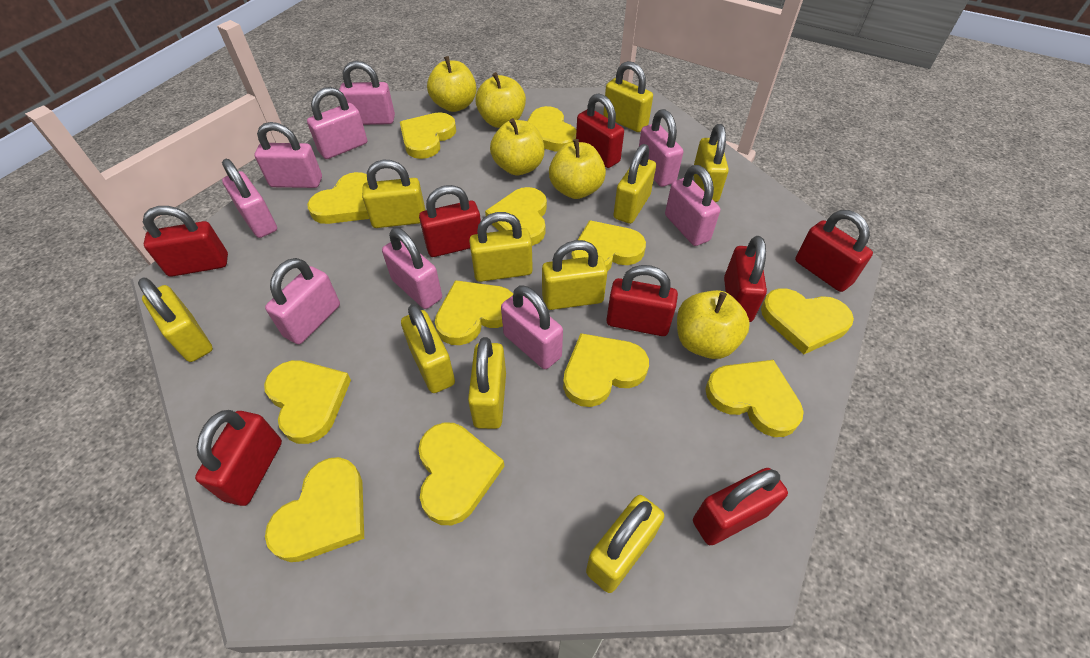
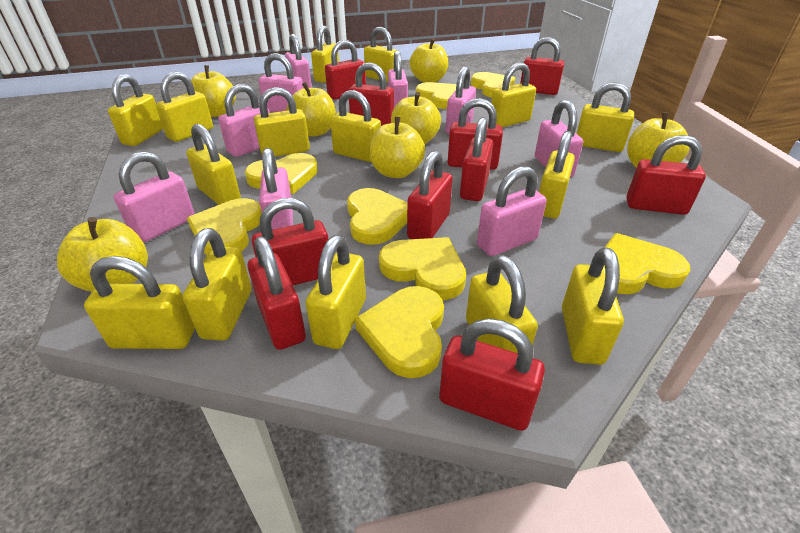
red padlock: [143,206,228,277] [195,410,282,506] [419,185,481,257] [576,93,624,168] [606,265,678,336] [693,468,788,545] [724,236,767,322] [795,210,873,292] = 8 -> [247,236,306,350] [251,198,329,285] [325,40,366,100] [349,62,394,126] [407,150,453,239] [439,318,545,431] [448,98,503,170] [460,117,493,201] [520,37,564,95] [626,135,706,215] = 10
yellow apple: [427,56,476,112] [475,72,526,128] [490,118,544,175] [549,139,606,199] [677,290,750,359] = 5 -> [57,217,148,292] [187,65,236,117] [287,82,336,137] [369,117,425,178] [391,92,441,144] [410,38,448,83] [627,112,690,168] = 7
yellow heart: [264,360,351,444] [265,457,364,562] [307,172,369,224] [400,112,456,159] [418,422,505,525] [435,280,513,345] [485,187,547,246] [527,106,576,152] [563,333,649,407] [571,220,646,272] [705,360,804,437] [761,288,854,354] = 12 -> [187,198,262,255] [245,153,318,194] [347,188,407,245] [355,286,444,378] [379,237,466,300] [416,82,457,109] [471,72,515,97] [604,233,690,294] = 8
yellow padlock: [138,278,213,362] [362,159,425,228] [401,304,455,393] [468,337,506,429] [469,212,533,282] [542,240,607,310] [586,495,664,593] [603,61,653,132] [613,144,656,224] [694,124,729,202] = 10 -> [84,256,195,349] [108,74,163,146] [156,72,213,142] [183,228,251,341] [186,124,241,205] [254,87,310,157] [306,235,366,349] [311,26,339,83] [330,90,381,162] [364,27,397,82] [466,255,538,353] [491,62,536,127] [539,131,575,218] [562,247,624,365] [577,82,634,152] = 15

